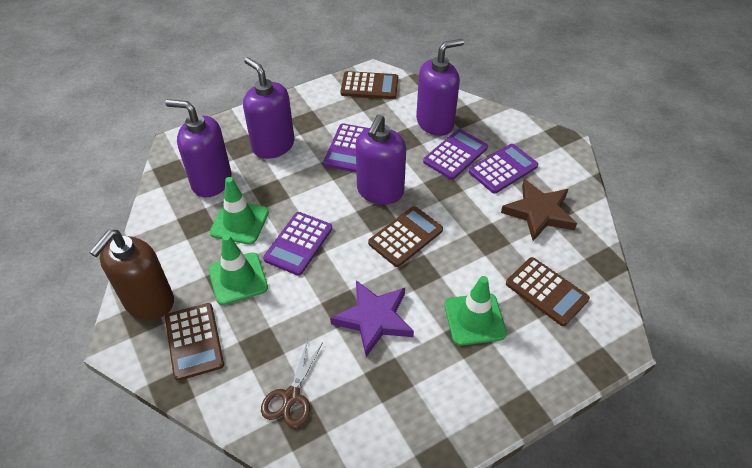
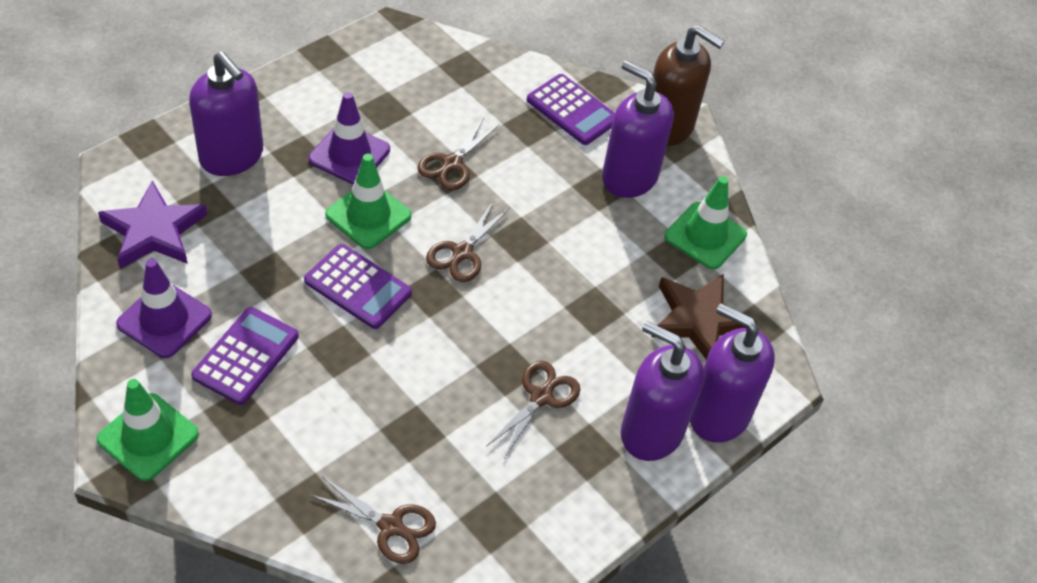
brown calculator: [165,303,224,381] [341,71,398,99] [368,206,443,267] [506,257,590,326] = 4 -> none = 0
brown scissors: [261,339,323,428] = 1 -> [309,477,436,564] [417,118,499,190] [426,200,510,282] [486,361,580,458] = 4
purple calculator: [263,212,332,276] [323,123,368,172] [423,129,488,180] [469,144,538,194] = 4 -> [191,307,299,405] [304,244,412,329] [527,74,615,145] = 3
purple traffic cone: none = 0 -> [116,259,212,358] [309,92,390,185] = 2

